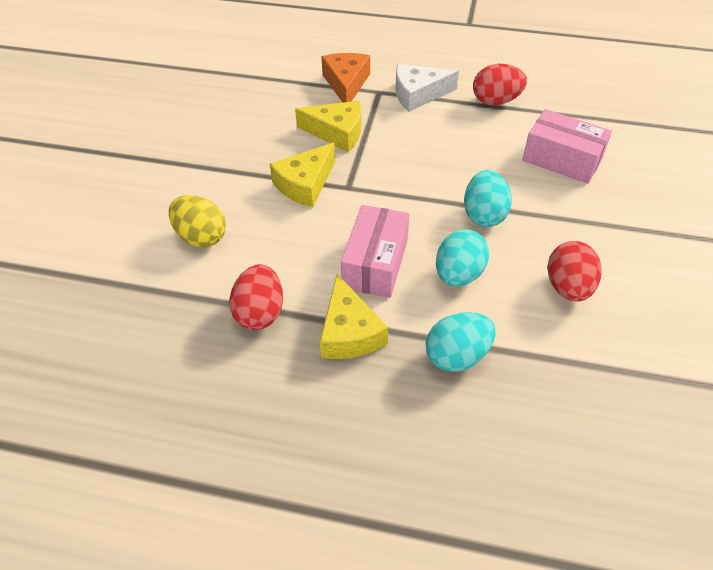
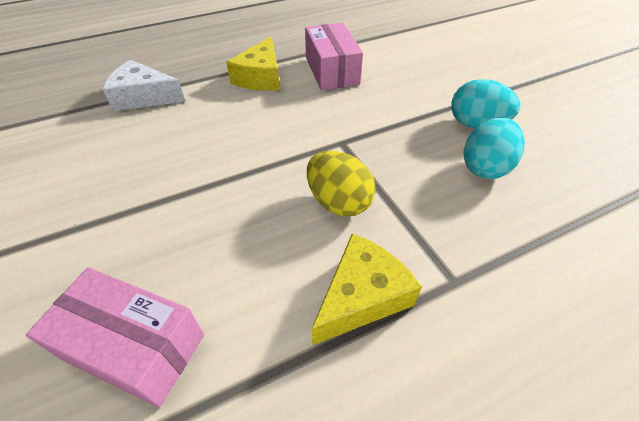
orange cheese: [321,53,370,103] = 1 -> none = 0
red egg: [229,264,283,330] [473,64,527,106] [547,241,602,302] = 3 -> none = 0
turquoise egg: [426,312,496,372] [436,229,489,287] [464,170,512,227] = 3 -> [451,79,520,128] [464,117,525,179] = 2
yellow cheese: [270,143,335,207] [295,101,362,152] [320,274,389,359] = 3 -> [226,36,280,91] [312,234,422,345] = 2

